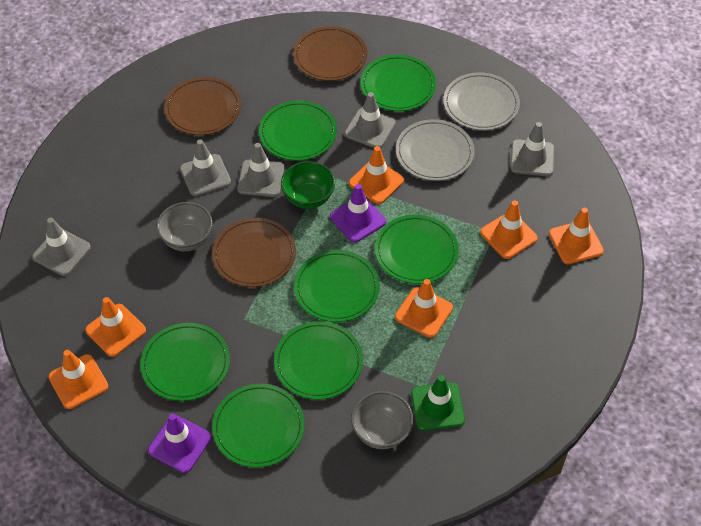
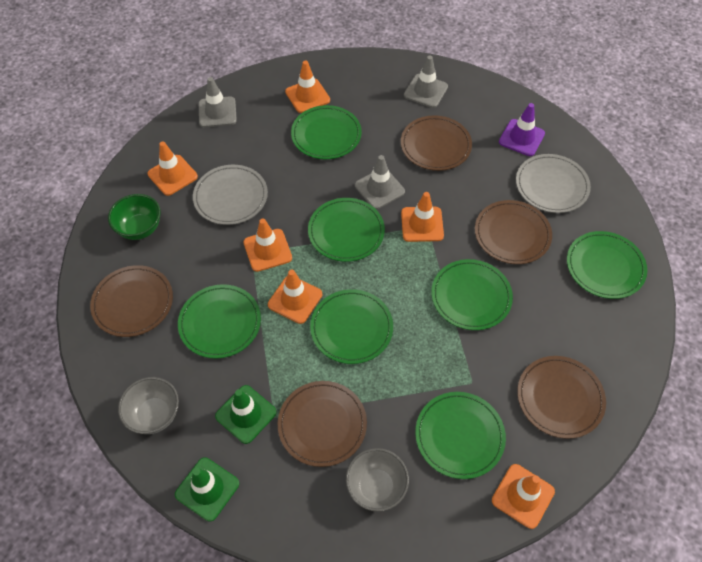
brown plate: [164,77,241,135] [212,218,296,287] [293,26,367,81] = 3 -> [90,265,173,337] [278,381,367,467] [401,115,472,171] [475,200,552,264] [517,356,606,439] = 5
green traffic cone: [411,375,465,431] = 1 -> [175,457,239,522] [215,385,277,444] = 2
grey traffic cone: [32,218,91,276] [180,139,231,196] [237,143,284,197] [345,92,396,148] [510,122,554,176] = 5 -> [199,77,237,128] [355,155,405,209] [404,55,448,108] = 3
purple traffic cone: [148,413,212,473] [330,184,386,242] = 2 -> [499,103,545,156] = 1

